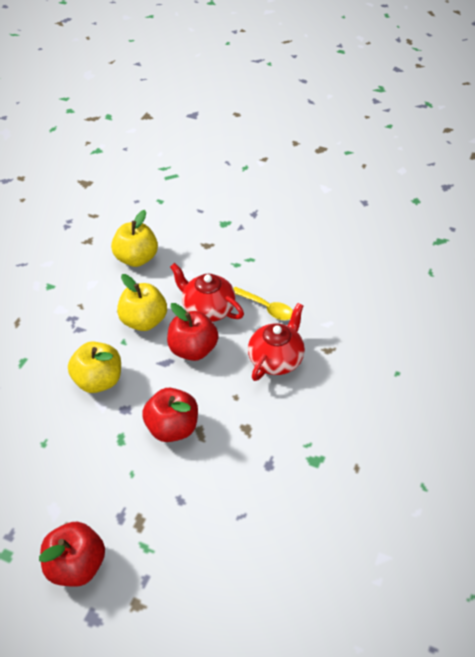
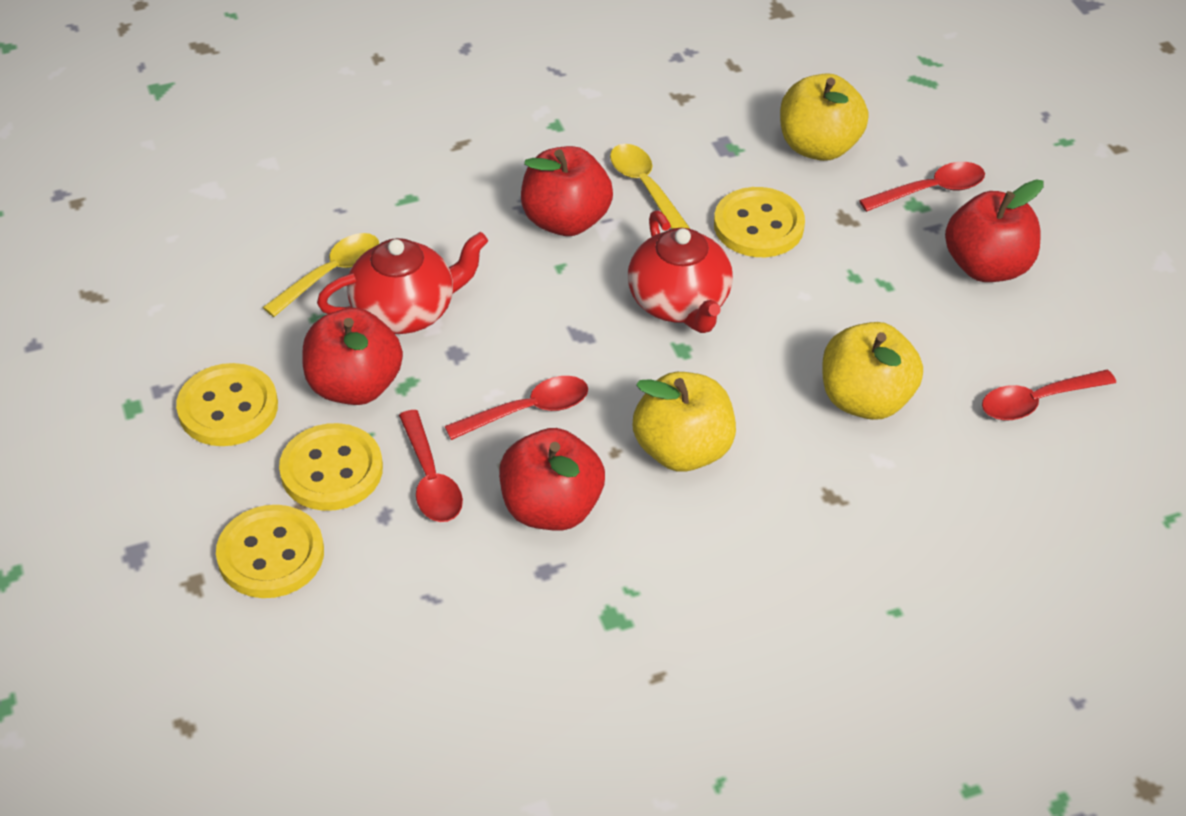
red apple: [39,521,105,587] [142,388,198,442] [167,303,218,361] = 3 -> [302,308,403,405] [499,428,605,530] [521,146,613,236] [945,179,1043,282] = 4
red spoon: none = 0 -> [399,410,463,522] [445,376,588,440] [859,162,985,212] [982,370,1116,420] = 4
yellow button: none = 0 -> [176,363,278,446] [216,505,324,598] [279,423,383,511] [714,187,805,257] = 4
yellow spoon: [233,287,293,320] = 1 -> [263,233,379,317] [610,144,690,229] = 2

